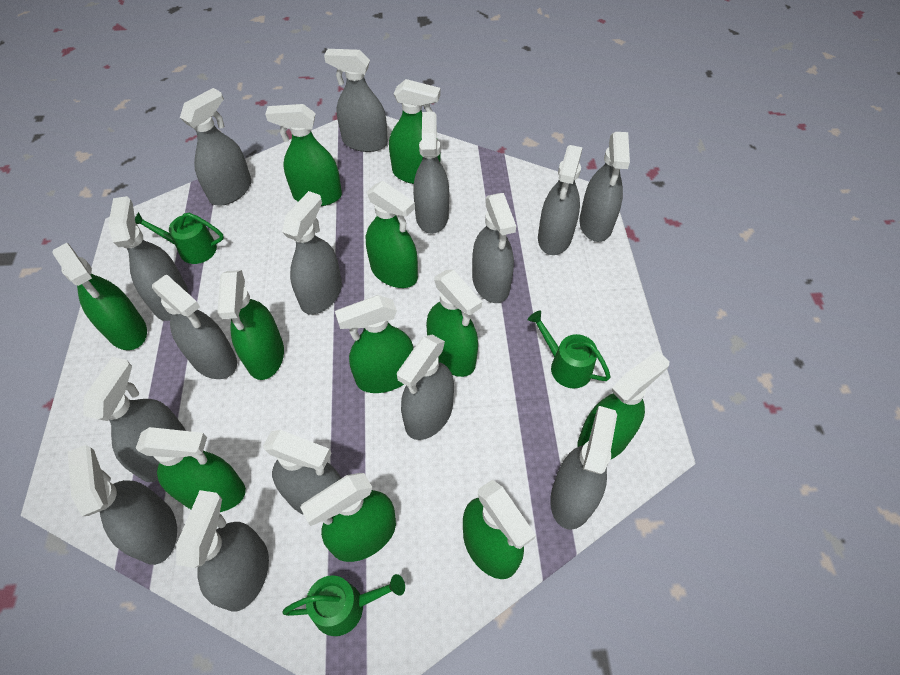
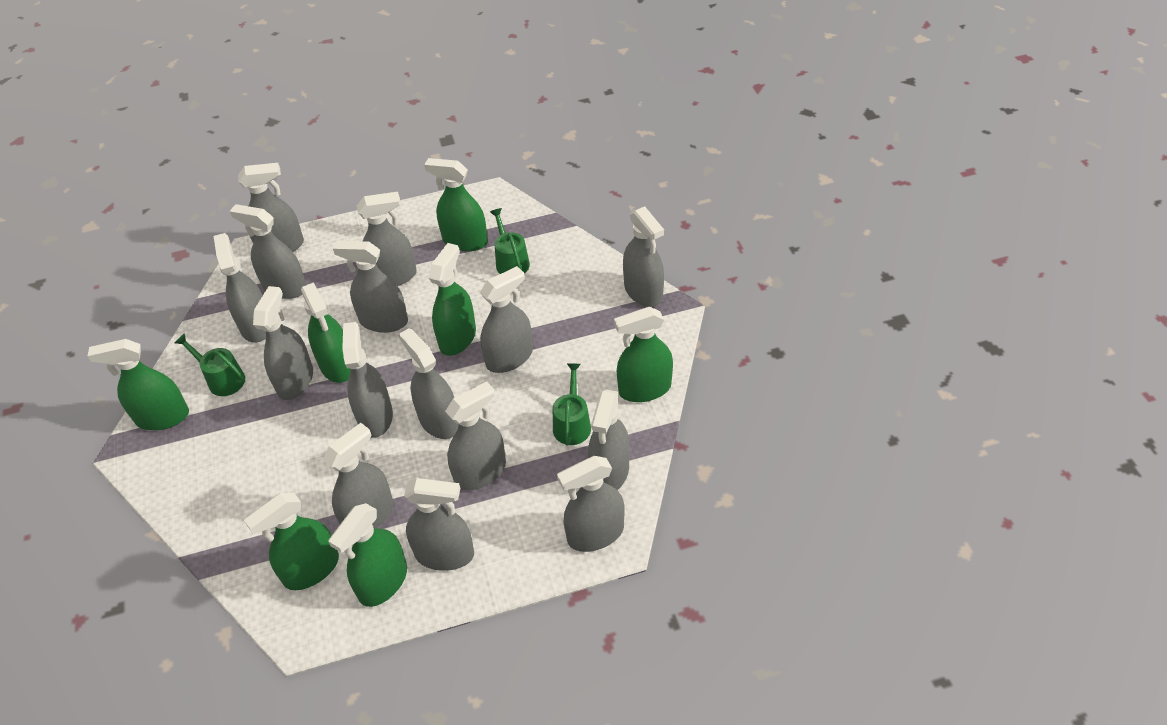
green spray bottle: [52,243,147,350] [136,427,246,512] [217,270,284,380] [265,104,342,206] [300,473,396,562] [335,295,414,393] [366,181,418,288] [389,79,441,184] [426,270,482,377] [463,479,536,579] [577,350,670,459] = 11 -> [88,339,189,430] [244,493,339,590] [301,282,351,383] [328,503,407,607] [424,158,488,251] [429,243,476,356] [614,307,673,402] = 7

